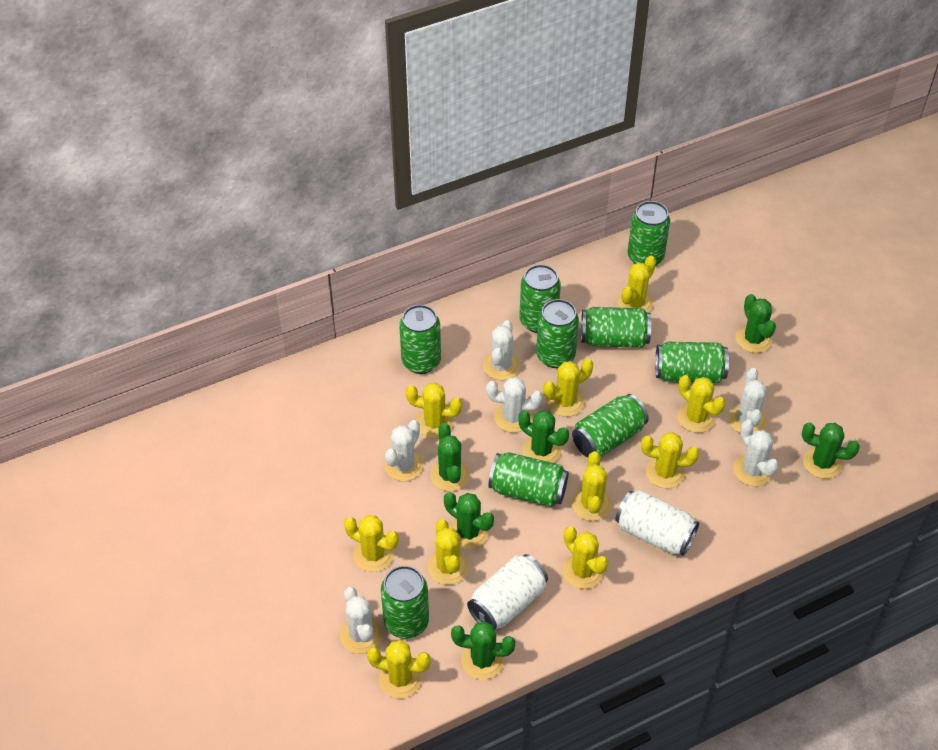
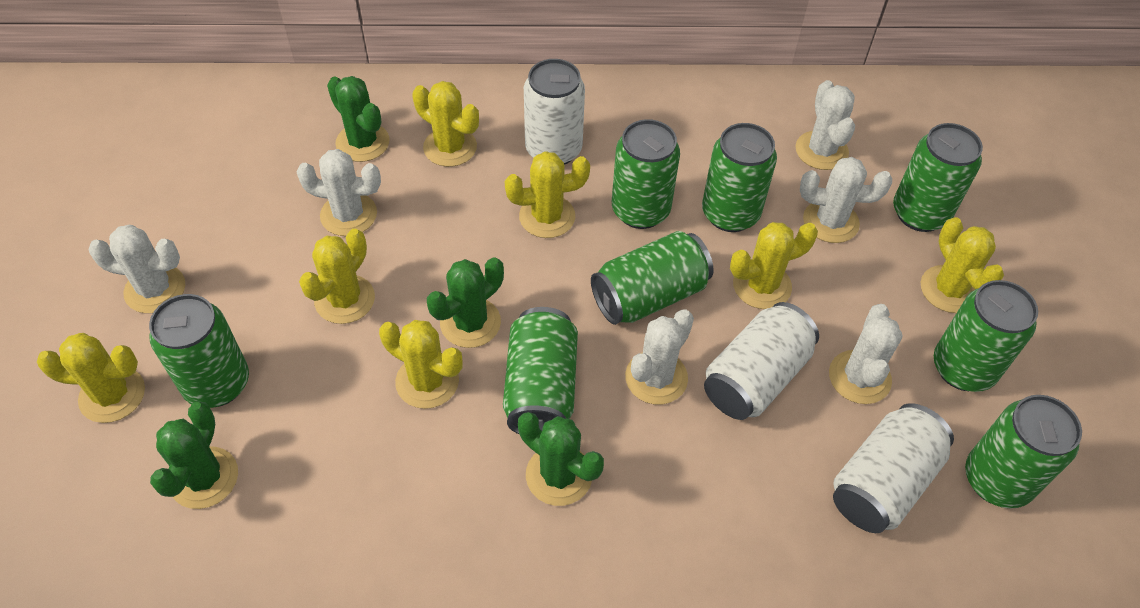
green cactus: [430,423,470,492] [444,492,494,550] [451,621,515,680] [518,410,569,463] [736,294,776,353] [802,423,860,479] = 6 -> [150,401,238,509] [327,76,389,162] [427,257,504,348] [518,412,604,506] = 4
green can: [381,566,429,639] [399,305,441,374] [488,452,569,507] [519,264,561,333] [536,299,579,368] [572,394,649,458] [581,307,651,348] [628,201,670,266] [655,342,729,383] = 9 -> [149,294,249,408] [503,307,578,434] [591,231,714,325] [612,119,680,229] [702,123,777,232] [893,123,983,232] [934,280,1038,392] [965,395,1082,509] = 8
white can: [467,554,548,630] [615,490,699,556] = 2 -> [524,59,585,165] [704,302,819,420] [833,403,954,533] = 3
yellow cactus: [344,515,399,572] [367,640,431,699] [406,383,462,438] [428,519,469,585] [543,358,593,417] [562,527,609,589] [572,451,612,521] [618,256,656,313] [641,432,699,488] [678,375,725,433] = 10 -> [37,333,145,423] [299,229,375,324] [379,320,463,409] [412,81,479,167] [504,151,590,238] [730,222,818,309] [921,217,1004,313] = 7

